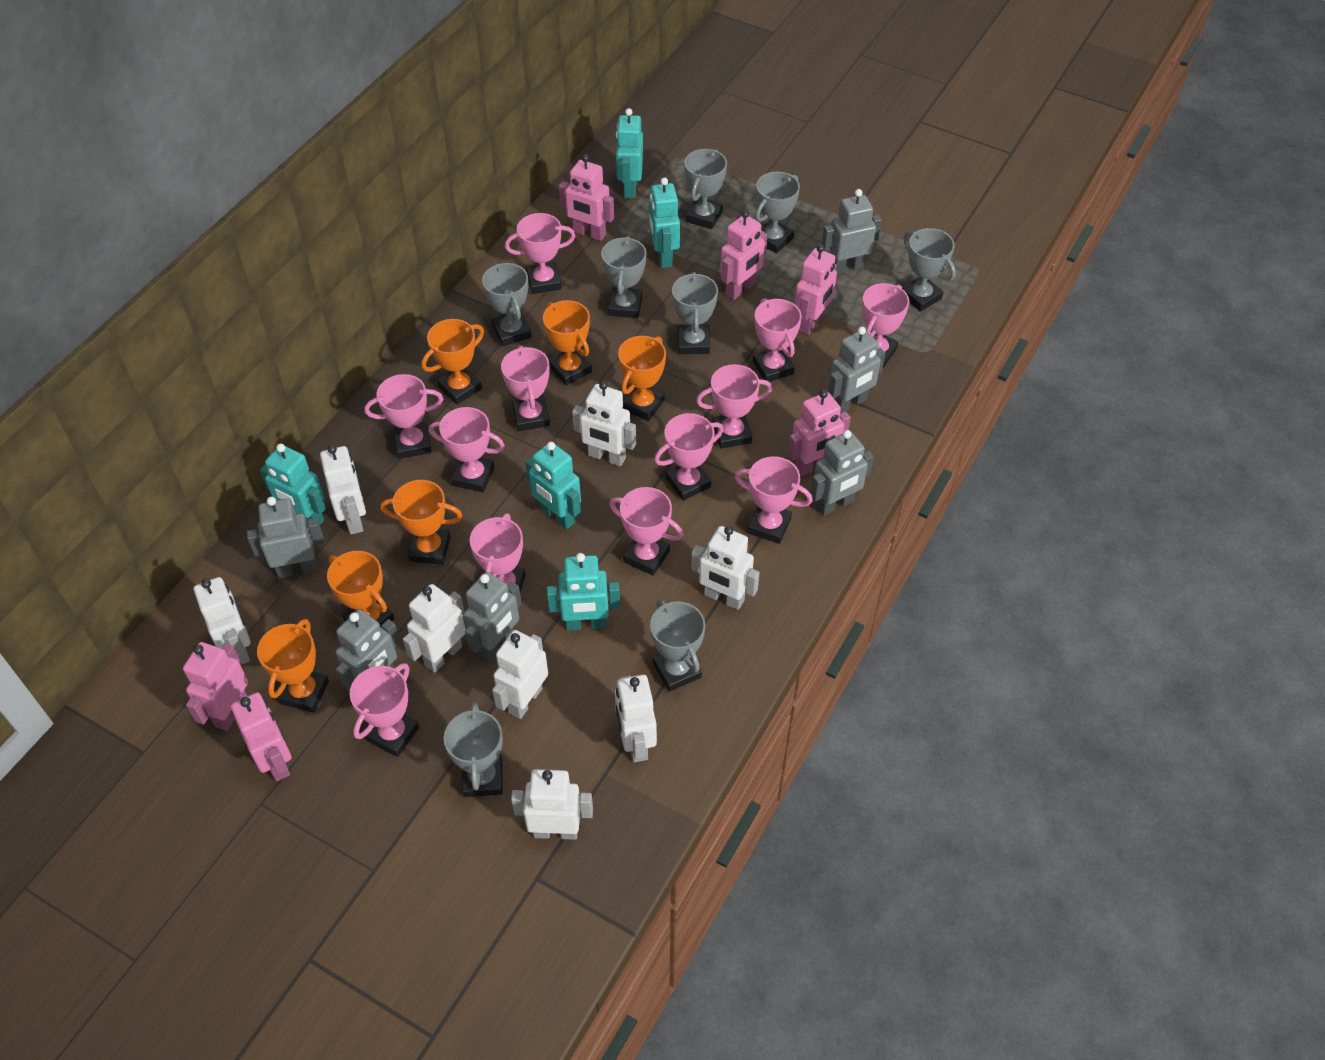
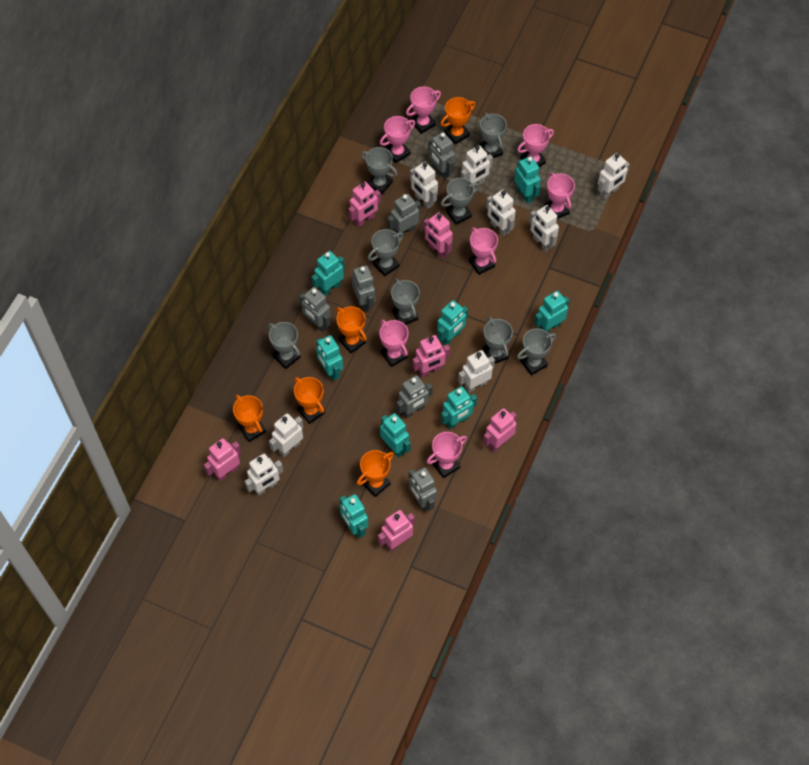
orange trophy: [257,619,329,713] [327,551,394,628] [380,480,463,565] [422,319,484,405] [543,300,592,385] [618,336,666,421] = 6 -> [233,395,266,442] [294,377,325,424] [336,306,367,354] [357,450,394,497] [441,97,475,145] = 5
pink trophy: [350,663,419,757] [365,374,443,459] [429,407,505,492] [470,513,526,592] [501,345,550,431] [505,213,575,294] [609,487,683,576] [654,413,724,501] [696,364,772,449] [735,456,813,544] [753,298,802,382] [862,283,910,368] = 12 -> [380,116,415,163] [380,320,409,367] [406,86,441,134] [427,432,467,478] [469,227,498,275] [517,124,554,167] [545,173,575,219] = 7
turquoise robot: [260,443,326,525] [525,442,581,529] [547,553,620,630] [616,108,643,198] [649,177,680,268] = 5 -> [312,251,345,296] [316,335,343,381] [340,494,369,538] [380,413,411,457] [437,300,468,345] [441,386,477,429] [514,156,541,204] [534,291,569,332] = 8

